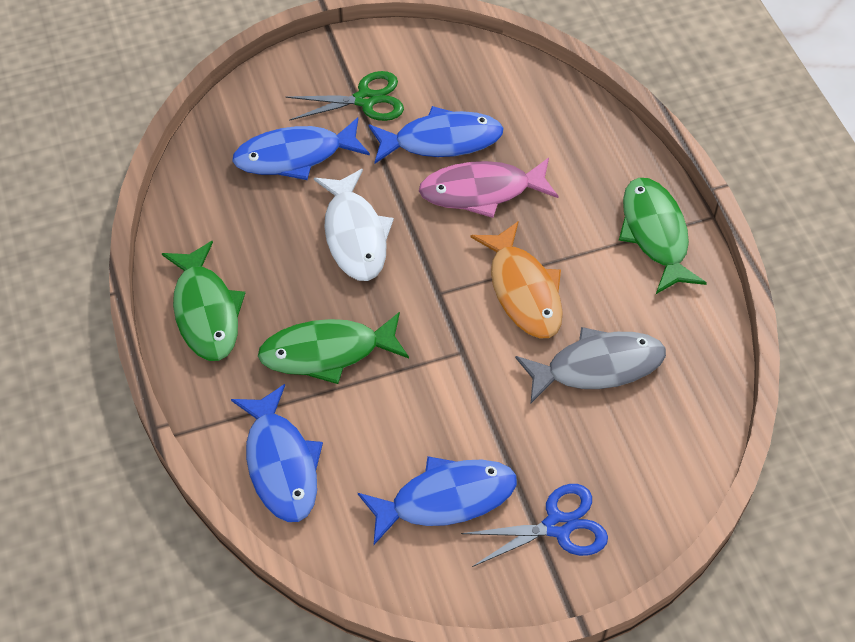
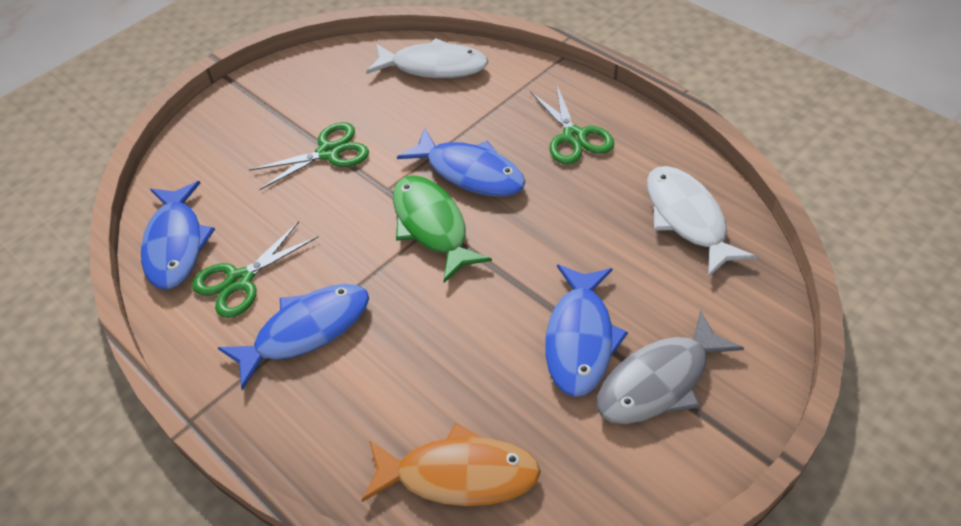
blue scissors: [461,484,608,567] = 1 -> none = 0
green fish: [162,241,245,361] [258,312,409,384] [619,178,707,294] = 3 -> [393,175,492,283] = 1
green scissors: [286,71,404,121] = 1 -> [192,222,318,318] [249,122,369,190] [530,83,614,165] = 3
pink fish: [419,158,559,218] = 1 -> none = 0
white fish: [314,169,394,281] = 1 -> [366,38,488,78] [647,166,757,277] = 2

